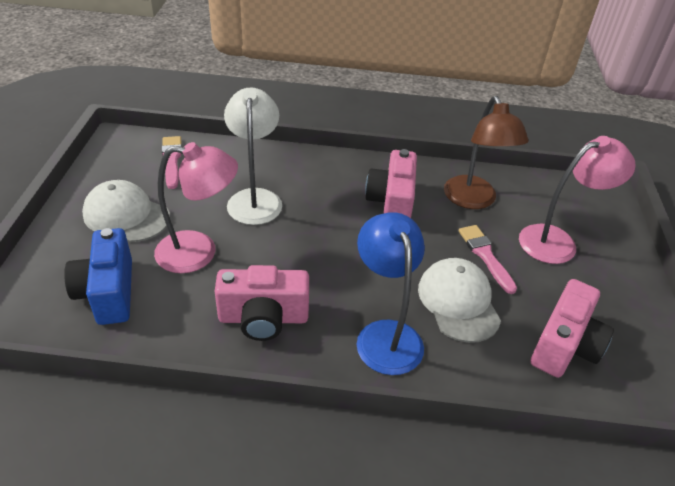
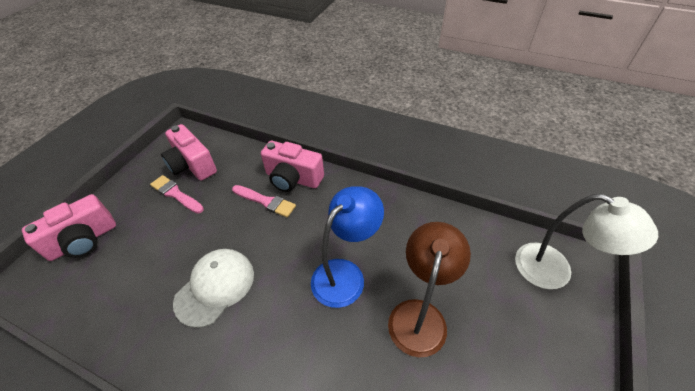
blue camera: [64,228,132,325] = 1 -> none = 0
pink lamp: [154,142,238,273] [519,136,636,264] = 2 -> none = 0
white cap: [82,180,170,242] [418,258,501,343] = 2 -> [173,249,254,328] = 1

